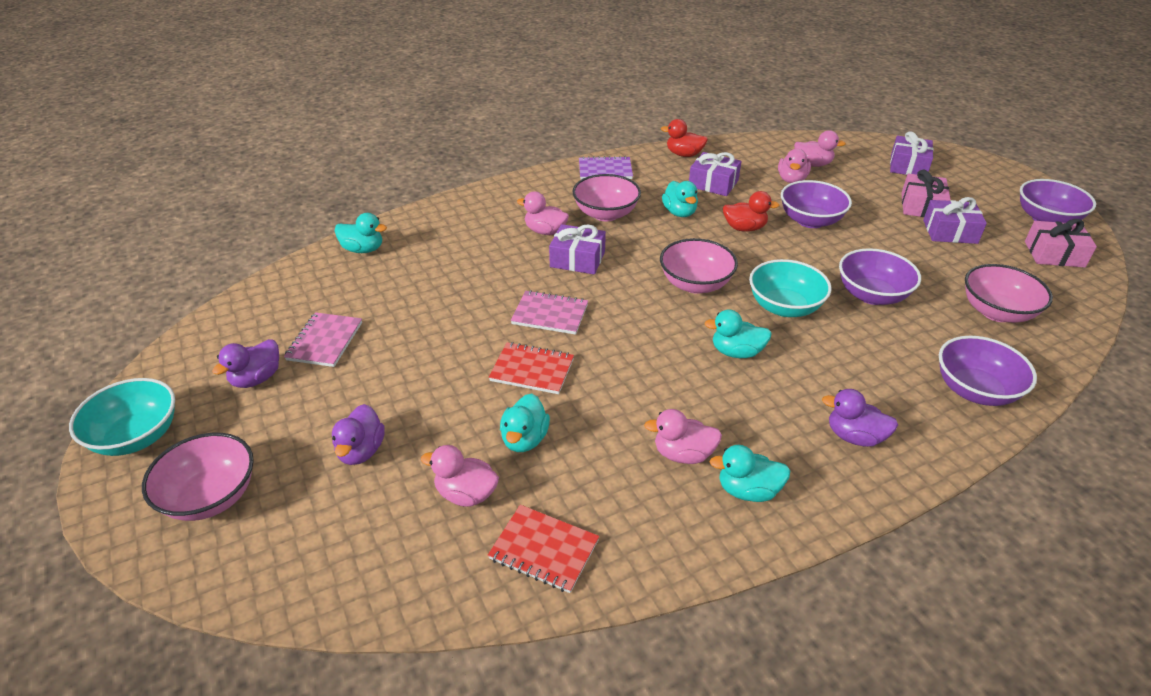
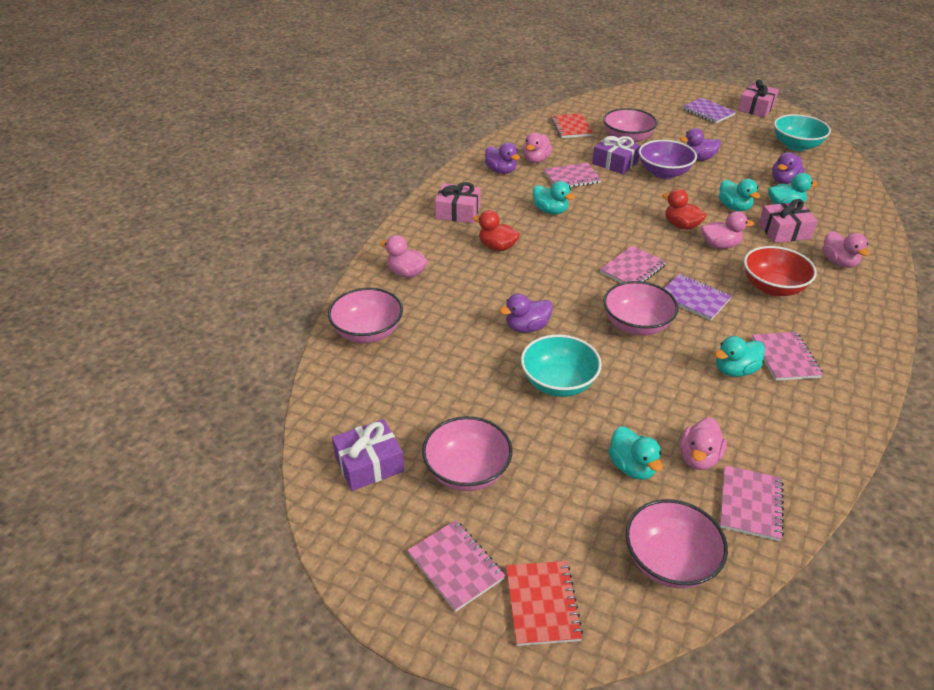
pink bowl: [142,433,254,521] [572,174,641,221] [660,238,738,294] [965,264,1053,323] = 4 -> [328,288,403,343] [422,416,513,491] [603,108,657,143] [603,281,679,336] [625,499,728,588] = 5
pink gift: [901,170,950,217] [1025,219,1097,267] = 2 -> [435,182,481,223] [738,80,779,117] [759,199,818,243] = 3
pink notebook: [284,312,362,367] [511,290,588,335] = 2 -> [407,520,505,612] [544,163,601,187] [600,246,666,283] [720,465,784,541] [752,332,823,381] = 5
purple bowl: [781,180,852,228] [839,248,921,305] [939,336,1037,406] [1020,179,1096,223] = 4 -> [639,140,697,179] = 1
purple duck: [212,339,279,388] [332,404,385,465] [822,389,898,447] = 3 -> [485,143,520,174] [499,294,553,333] [680,128,721,161] [772,152,805,184] = 4
purple gift: [549,224,606,274] [689,152,742,196] [890,131,934,175] [923,197,987,244] = 4 -> [332,419,404,491] [592,135,641,175] = 2
purple notebook: [579,156,633,180] = 1 -> [664,274,732,320] [683,98,736,123] = 2
red bowl: none = 0 -> [744,246,817,296] = 1

